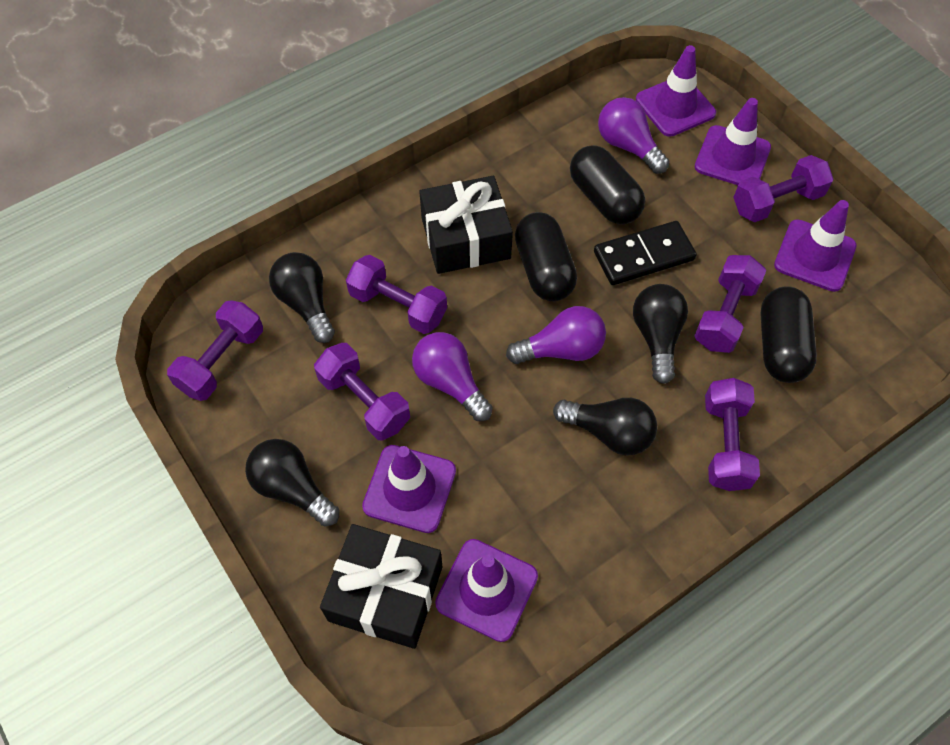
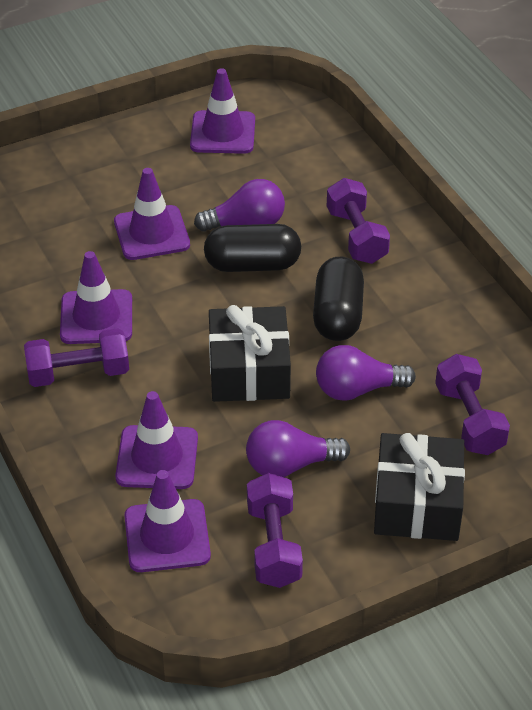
black capsule: [515,212,577,301] [570,145,645,224] [760,286,817,383] = 3 -> [204,224,301,272] [313,256,364,341] = 2
black domino: [594,221,697,285] = 1 -> none = 0
black light bulb: [245,439,339,526] [269,252,335,343] [553,398,657,456] [633,284,688,384] = 4 -> none = 0
purple dumbbell: [167,300,263,401] [314,343,410,441] [346,255,447,334] [694,255,766,353] [705,378,760,491] [733,155,834,222] = 6 -> [24,328,129,387] [247,473,303,588] [327,178,390,264] [435,354,510,455] = 4

